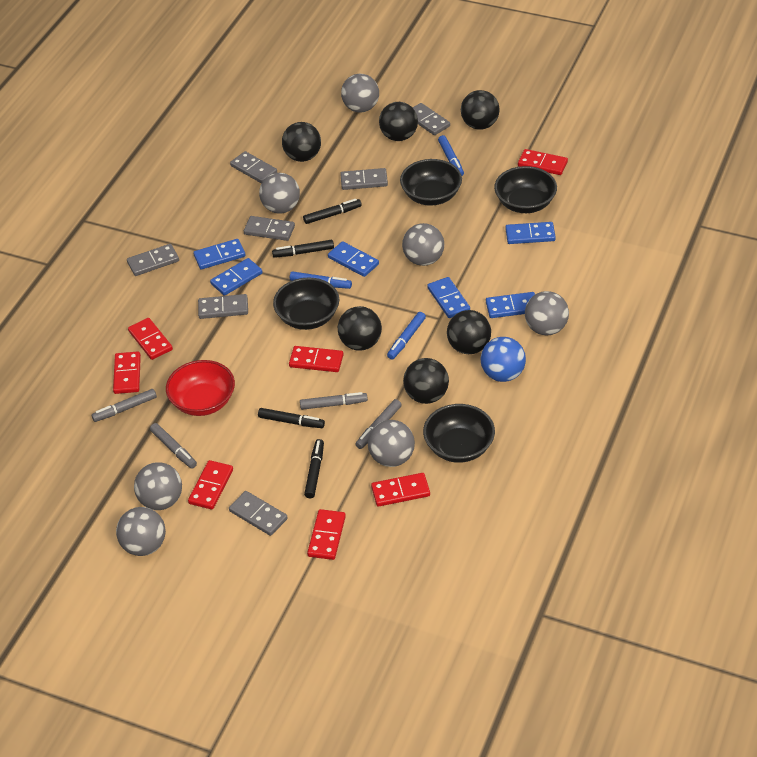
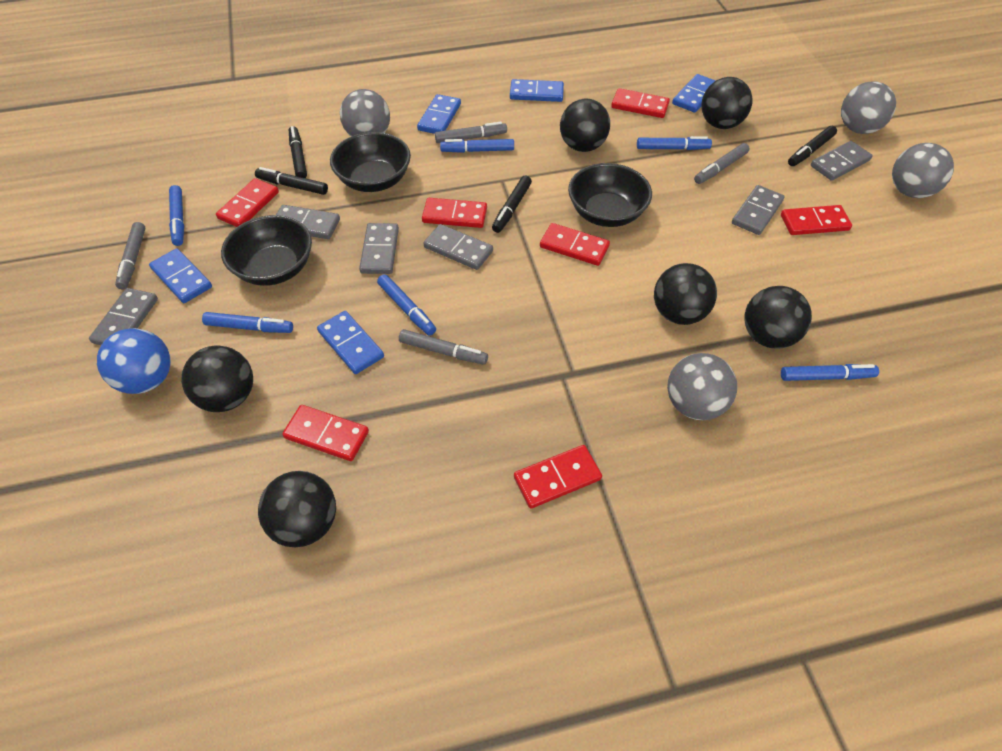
black bowl: [273,278,339,330] [400,159,462,206] [423,404,495,463] [494,166,557,213] = 4 -> [221,215,312,286] [330,132,411,192] [568,163,652,227] = 3
blue domino: [193,239,245,269] [210,258,263,296] [328,241,379,277] [427,277,470,318] [486,292,535,318] [505,222,556,244] = 6 -> [149,248,212,303] [317,311,384,374] [417,94,461,134] [510,79,564,102] [672,74,716,113] = 5
blue marker: [290,271,352,289] [387,312,426,359] [438,135,464,176] = 3 -> [169,185,184,246] [202,312,293,333] [377,274,436,336] [440,139,514,153] [637,136,712,150] [781,364,879,381] = 6
grey ball: [116,507,166,556] [134,462,182,510] [259,173,300,214] [341,74,379,113] [368,420,415,467] [402,223,444,266] [525,291,569,335] = 7 -> [340,89,390,136] [667,353,737,420] [841,81,896,134] [892,143,954,198] = 4
grey domino: [127,244,179,276] [198,294,248,319] [229,491,288,536] [230,151,277,184] [244,216,295,241] [340,168,388,190] [413,103,450,135] = 7 -> [89,288,158,345] [276,205,340,239] [359,223,399,274] [423,224,493,270] [732,185,785,235] [811,141,873,181] = 6
red bowl: [166,360,235,416] = 1 -> none = 0

